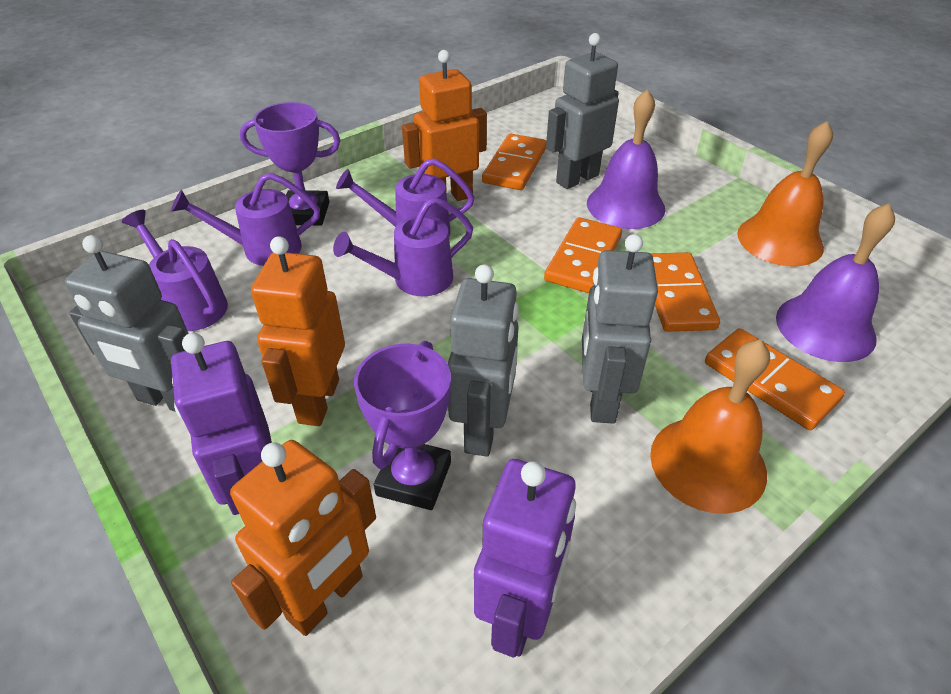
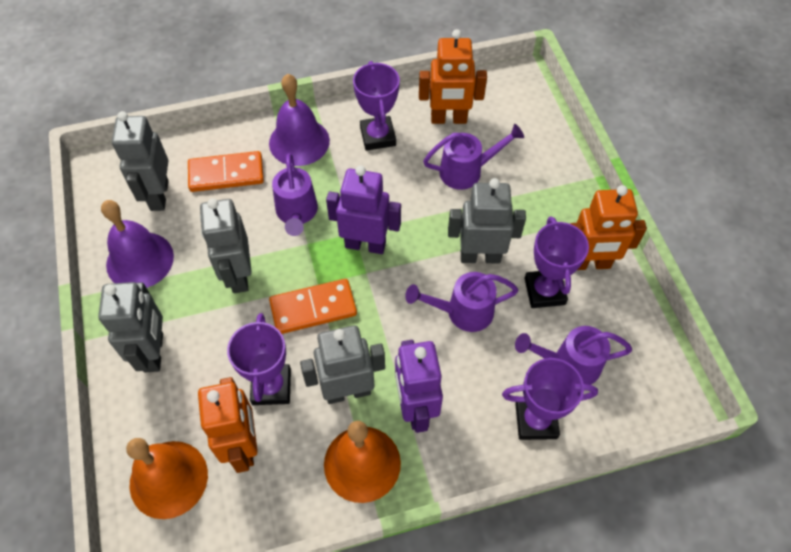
grey robot: [65,235,189,412] [448,264,519,457] [546,33,619,189] [582,234,658,424] = 4 -> [98,282,163,372] [112,111,169,211] [200,198,252,293] [300,325,385,404] [448,178,526,263] = 5
orange domino: [482,134,546,190] [544,217,622,293] [650,252,720,332] [705,328,845,430] = 4 -> [188,151,264,192] [269,279,357,334] = 2
purple trophy: [240,102,341,226] [354,341,451,510] = 2 -> [227,313,291,405] [353,61,400,151] [502,358,598,440] [524,217,589,308] = 4

